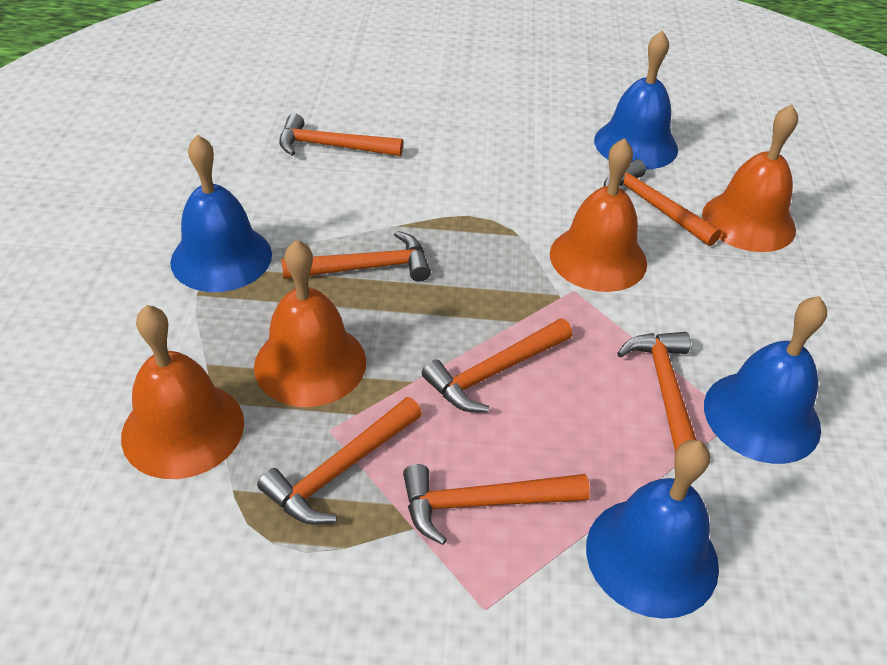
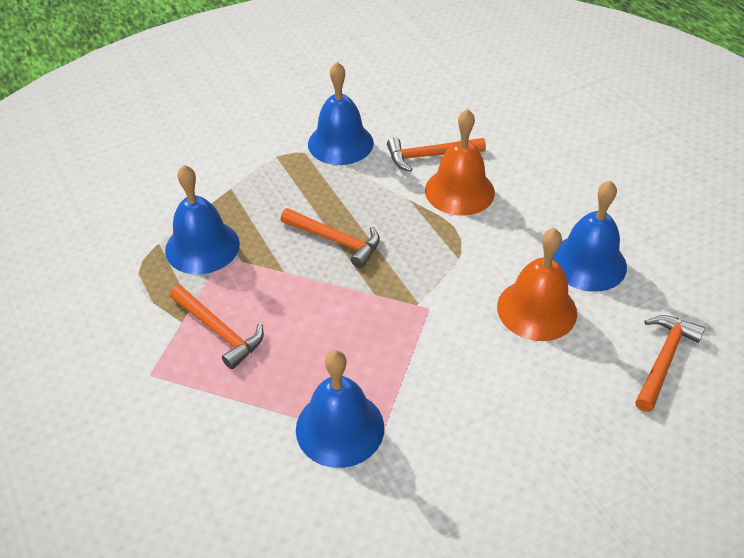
orange bell: [121,305,244,479] [254,239,366,407] [550,138,647,292] [702,104,798,252] = 4 -> [425,109,495,216] [497,228,577,341] = 2
orange hammer: [257,397,422,525] [279,113,403,156] [281,231,431,282] [403,464,590,545] [422,318,572,412] [604,159,721,246] [617,332,696,453] = 7 -> [170,285,264,369] [280,208,380,268] [387,137,486,172] [635,315,705,412] = 4

